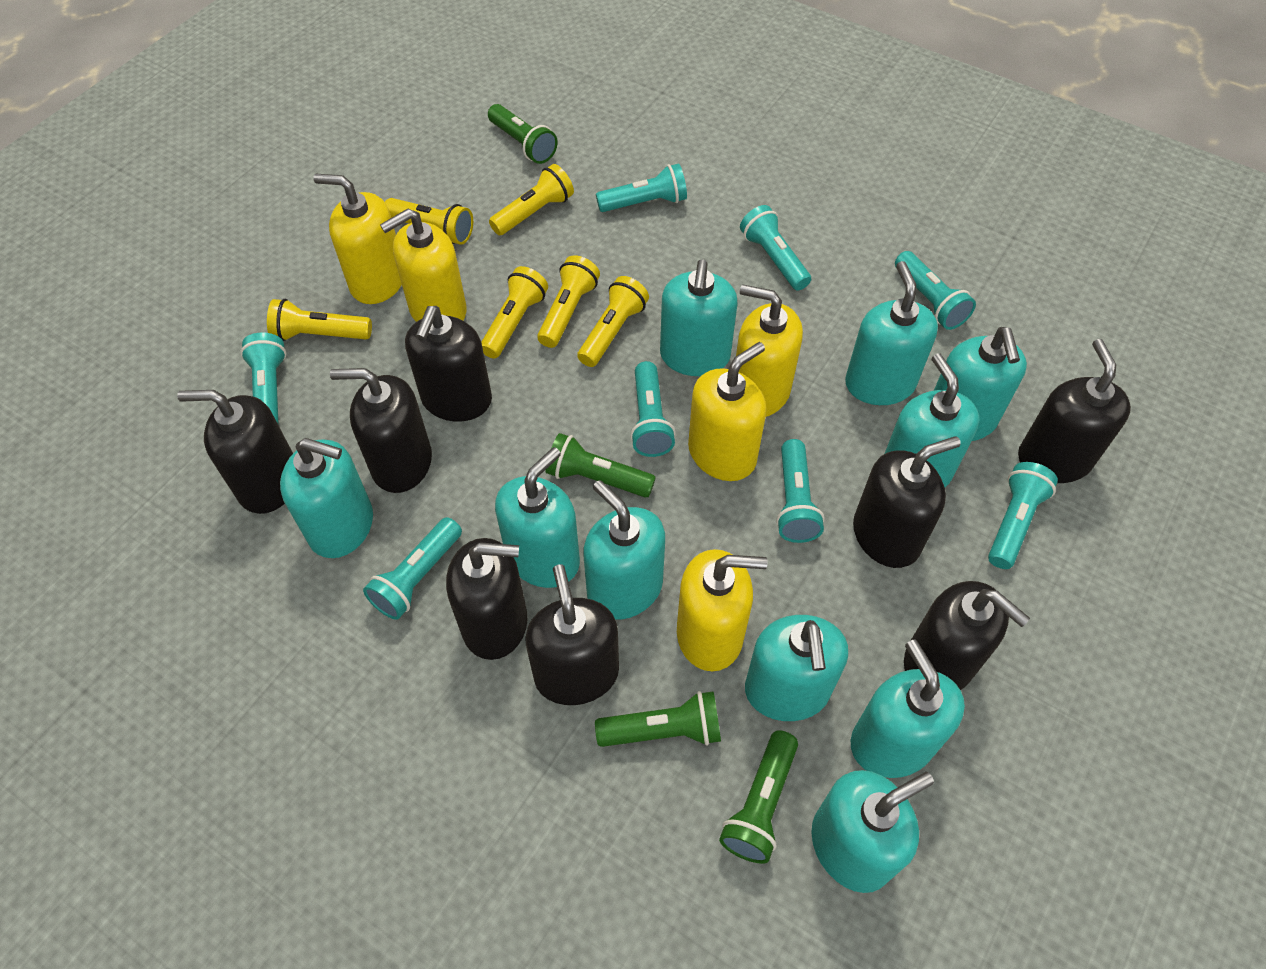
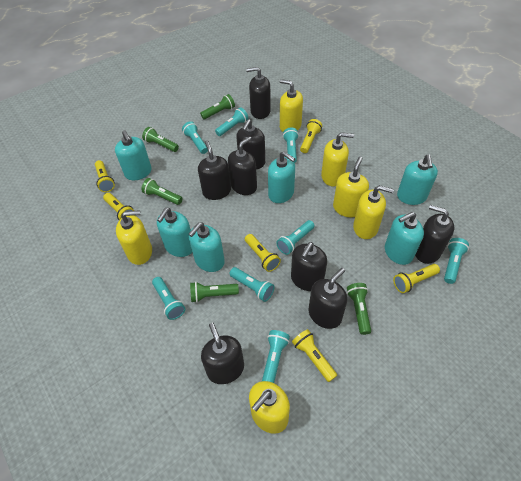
green flashlight: [488,104,558,164] [546,433,656,498] [595,691,721,747] [719,730,798,864] = 4 -> [141,178,183,205] [142,127,179,152] [190,282,239,302] [200,94,235,119] [347,283,371,335] = 5
turquoise soap dispenser: [280,438,373,558] [495,447,580,588] [583,480,665,620] [660,259,738,376] [745,615,848,721] [811,770,934,893] [845,261,938,405] [851,639,965,778] [885,353,979,487] [934,327,1027,441] = 10 -> [115,130,152,181] [157,208,192,257] [189,222,225,272] [268,151,295,203] [385,212,424,265] [397,155,438,205] = 6
yellow soap dispenser: [313,174,402,304] [380,209,467,322] [677,549,768,671] [688,342,766,481] [736,284,803,417] = 5 -> [116,210,152,265] [249,381,290,434] [280,79,303,132] [321,132,354,187] [333,157,369,217] [353,185,394,239] = 6

